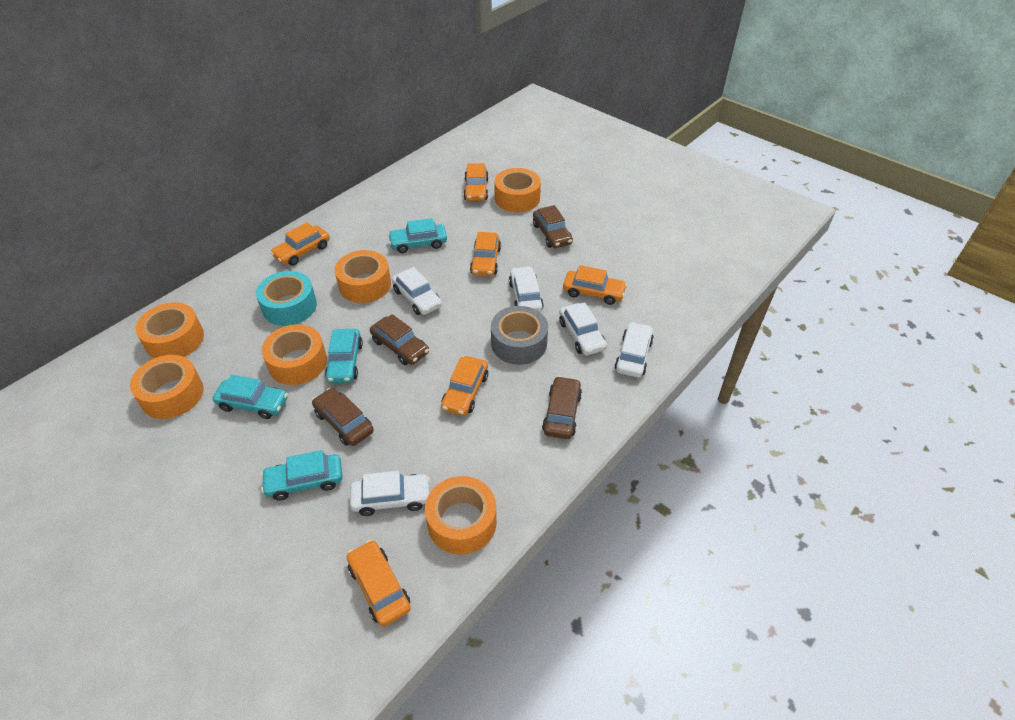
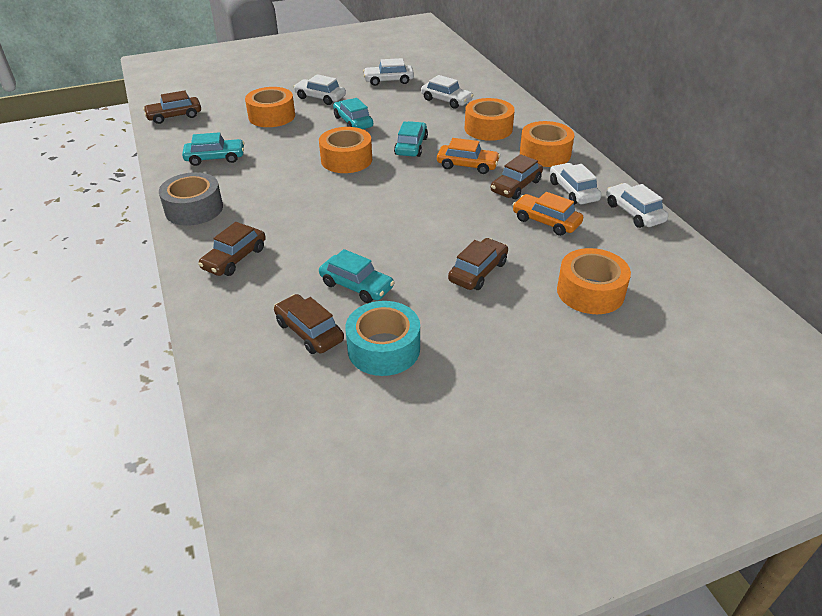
brown car: [312,388,374,446] [370,314,429,365] [533,205,573,248] [542,376,582,439] = 4 -> [143,91,201,124] [198,222,266,276] [274,294,344,354] [448,238,508,290] [491,154,543,199] = 5
orange car: [270,222,330,266] [347,540,411,627] [441,356,488,416] [463,163,489,201] [470,232,501,276] [563,265,627,305] = 6 -> [437,138,500,174] [513,192,583,236] = 2
orange tape: [130,355,204,419] [135,302,204,358] [262,324,327,385] [335,250,391,303] [425,476,497,555] [494,168,541,212] = 6 -> [245,87,295,127] [319,127,372,173] [465,98,515,141] [520,121,574,167] [557,248,631,314] = 5

